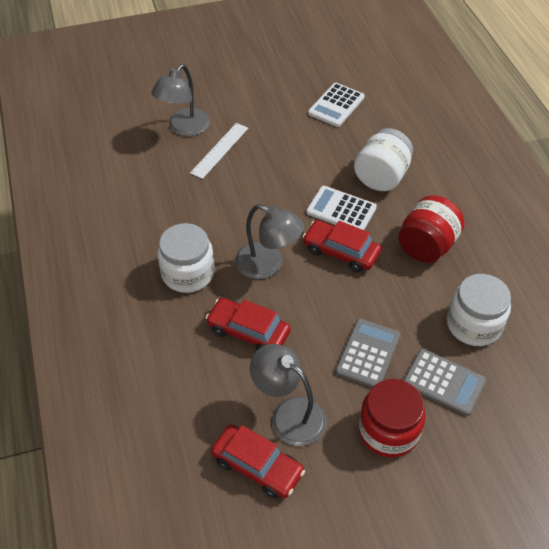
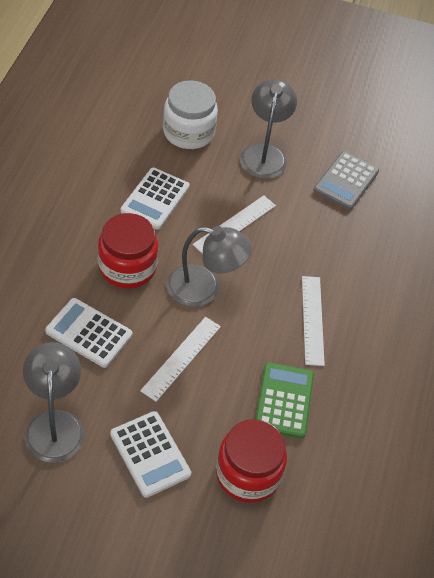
green calculator: none = 0 -> [255,362,314,438] = 1
grey calculator: [335,318,401,388] [403,349,486,416] = 2 -> [314,151,379,210] = 1
red car: [206,298,291,350] [211,424,305,499] [303,220,381,272] = 3 -> none = 0
white calculator: [306,186,377,230] [308,83,365,127] = 2 -> [45,298,132,368] [110,411,191,498] [120,168,189,230] = 3
white jar: [157,223,215,293] [354,128,413,191] [447,274,511,346] = 3 -> [163,80,218,149] = 1
white ruler: [190,123,248,179] = 1 -> [140,317,221,402] [192,195,276,254] [302,276,325,366] = 3

